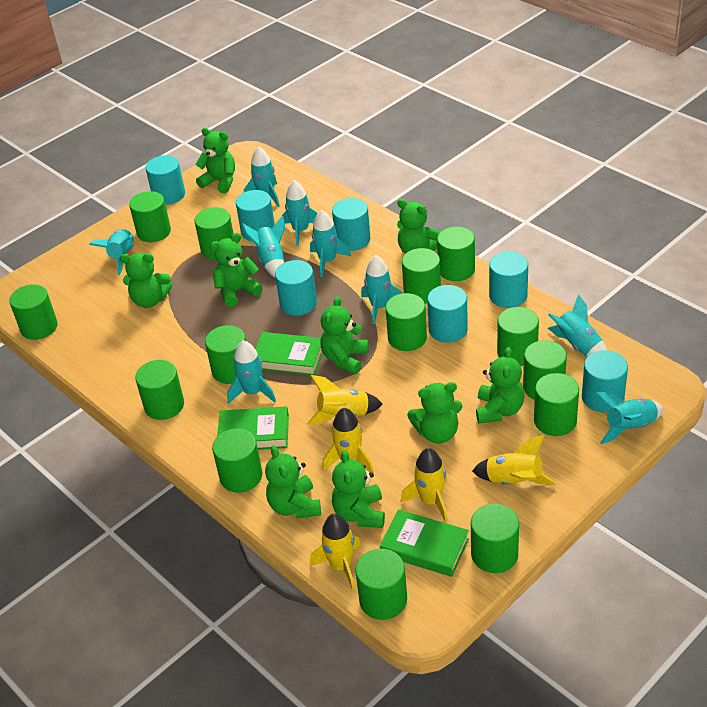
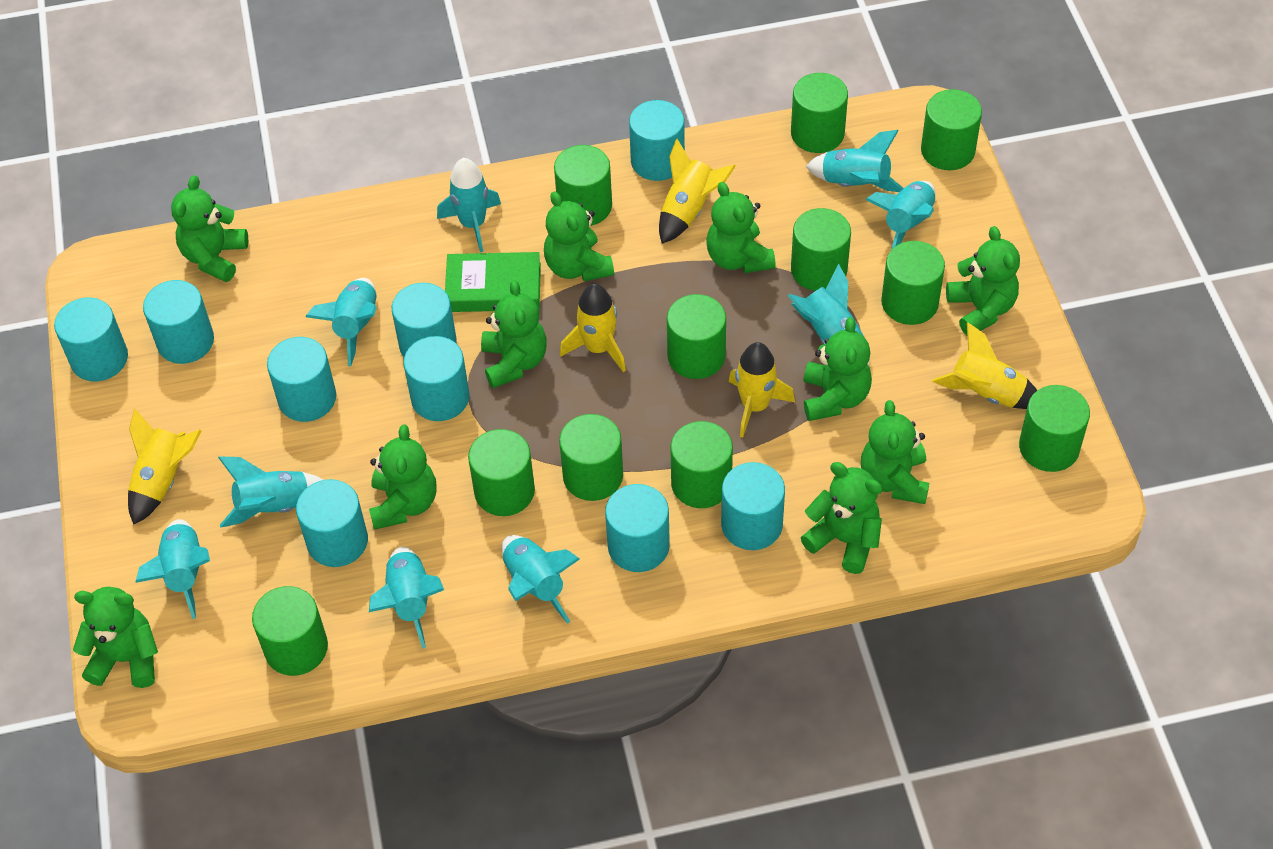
green book: [217,407,289,450] [255,332,323,375] [380,509,469,577] = 3 -> [445,252,541,312] = 1
green cylinder: [9,284,58,340] [129,191,171,242] [135,360,184,420] [195,207,233,260] [205,325,246,384] [212,428,262,493] [355,549,407,620] [385,293,427,351] [402,248,441,304] [437,227,475,281] [471,504,519,573] [497,307,539,366] [523,340,567,400] [534,373,579,436] = 14 -> [252,586,328,676] [468,429,535,516] [554,145,612,226] [559,414,623,501] [667,294,726,379] [670,421,733,508] [791,73,848,153] [791,208,851,291] [881,241,945,325] [921,89,982,170] [1019,385,1090,472] = 11
green teddy bear: [120,253,172,308] [195,128,235,193] [210,233,263,307] [265,445,321,519] [320,296,369,374] [332,450,385,528] [397,199,440,254] [407,382,462,444] [476,347,525,423] = 9 -> [73,587,158,688] [171,175,248,282] [369,425,437,530] [481,280,547,388] [544,191,614,281] [707,182,776,273] [801,462,882,574] [803,317,872,421] [861,400,929,504] [946,226,1020,336] = 10
turquoise cylinder: [145,155,185,205] [236,190,275,241] [275,260,317,316] [332,198,370,251] [427,285,468,343] [489,252,528,308] [582,350,628,413] = 7 -> [54,298,128,381] [143,280,214,364] [267,337,336,422] [296,479,368,567] [392,283,457,357] [403,336,469,421] [605,484,670,572] [629,100,685,181] [721,462,785,550] = 9

